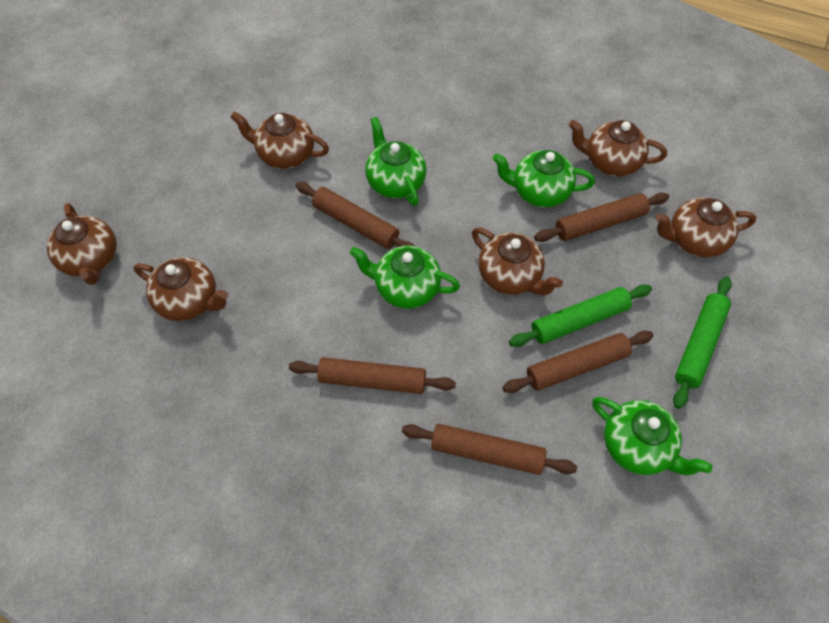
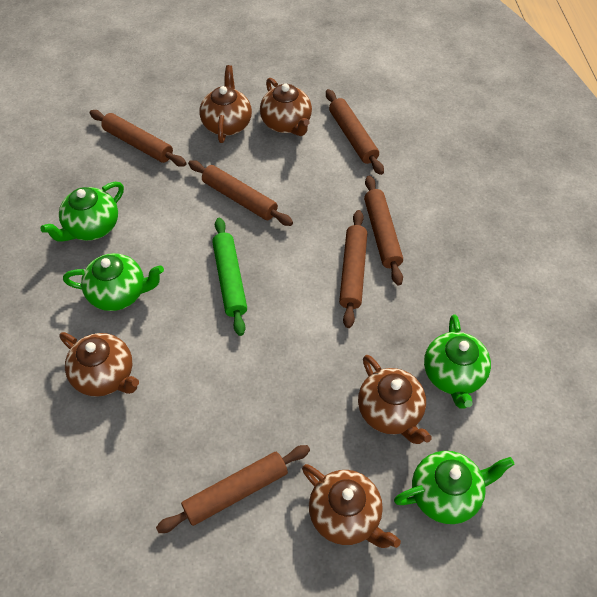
brown rolling pin: [289,357,456,394] [296,182,415,249] [402,424,577,475] [503,331,654,393] [534,192,669,242] = 5 -> [90,110,187,167] [156,445,310,533] [188,160,293,226] [326,89,384,175] [339,210,367,328] [364,176,403,285] = 6
brown teapot: [47,203,117,285] [134,257,228,321] [230,112,329,169] [472,228,563,295] [569,120,667,177] [655,197,757,257] = 6 -> [59,332,139,397] [199,65,252,143] [260,78,312,136] [302,464,401,548] [358,355,432,444] = 5
green rolling pin: [509,284,652,347] [673,277,732,409] = 2 -> [212,218,247,336] = 1

